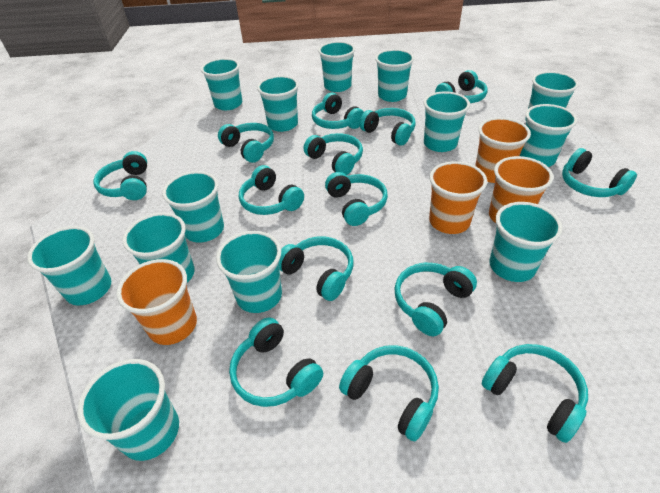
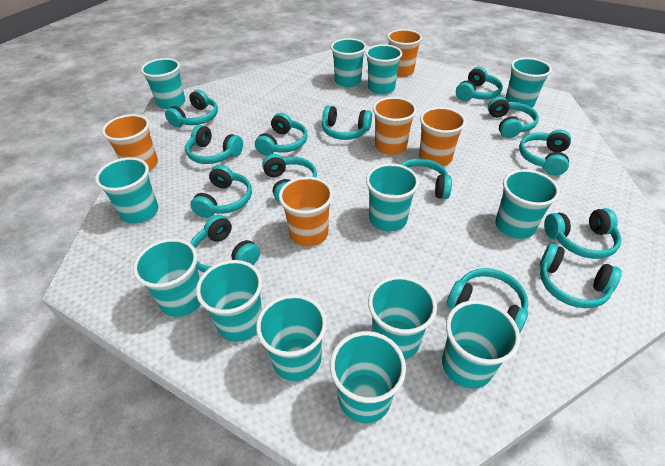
orange cup: [116,259,197,345] [429,161,487,234] [475,117,531,183] [489,156,553,223] = 4 -> [102,114,158,171] [279,177,333,246] [373,97,417,155] [387,29,422,77] [419,107,466,166] = 5

